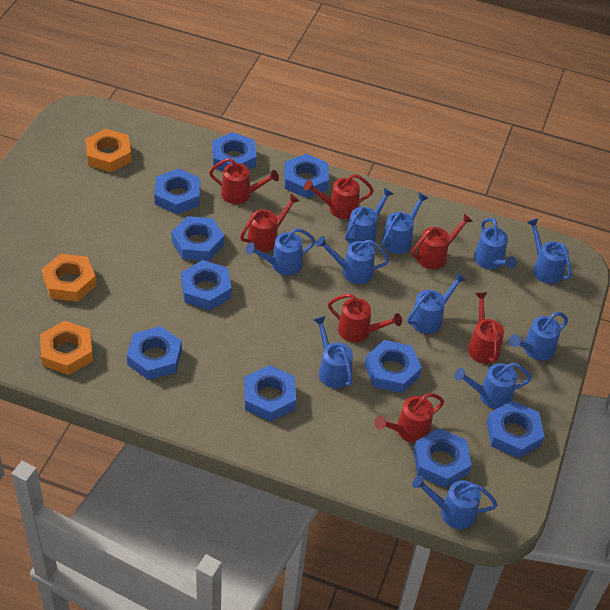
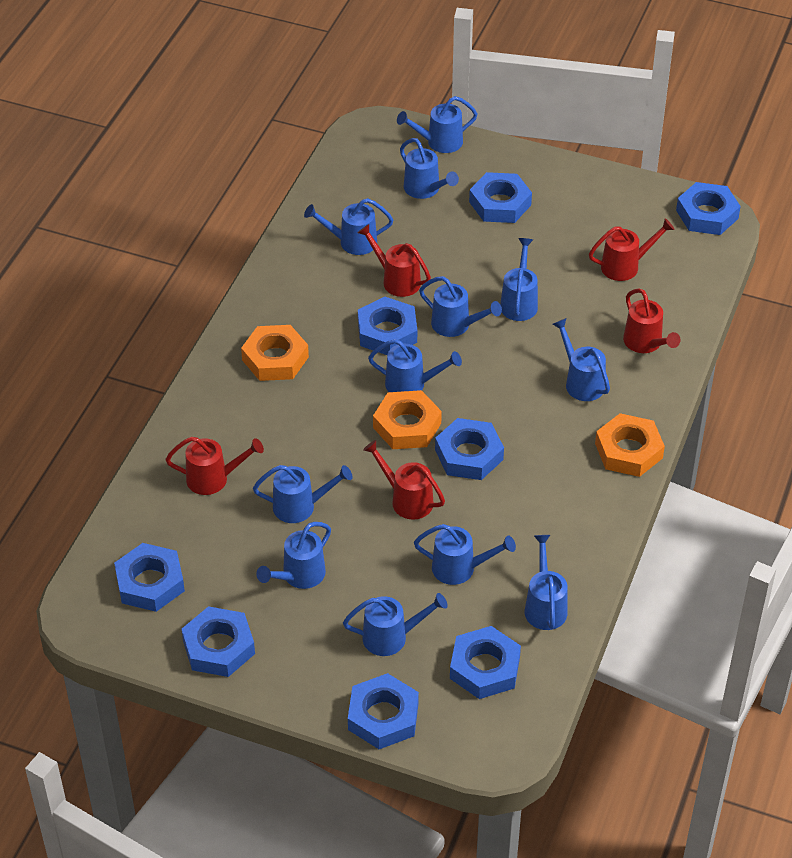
blue nut: [127,326,182,380] [154,169,200,214] [171,216,224,261] [181,260,232,310] [212,132,257,171] [244,365,296,422] [284,154,329,198] [365,340,422,393] [414,428,471,488] [487,401,545,458] = 10 -> [114,543,185,612] [181,606,255,677] [348,673,419,749] [358,297,417,355] [435,418,504,480] [450,626,521,699] [469,172,532,223] [676,182,741,235] = 8
blue watering can: [246,228,315,275] [313,316,353,388] [316,236,389,284] [345,188,393,246] [382,192,428,254] [407,273,466,334] [412,475,497,529] [455,363,532,409] [474,218,517,270] [509,312,568,361] [527,218,572,284] = 11 -> [253,465,352,523] [256,522,331,589] [304,198,393,255] [343,593,448,656] [368,339,462,392] [397,96,477,153] [400,138,459,199] [414,524,516,585] [419,276,502,337] [500,238,538,321] [525,535,568,630] [552,318,610,401] = 12
red watering can: [209,158,279,204] [240,193,300,252] [304,174,374,219] [328,294,402,342] [374,393,444,443] [411,213,473,269] [468,292,504,364] = 7 -> [166,437,264,495] [358,224,431,297] [363,440,445,520] [589,218,675,281] [623,288,680,353] = 5

